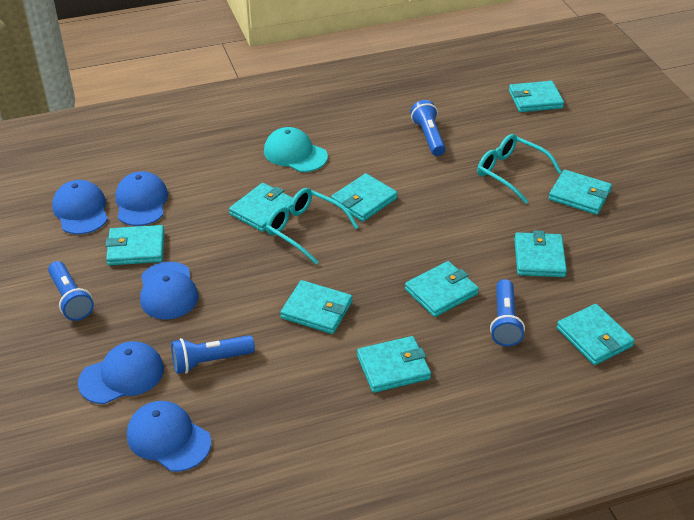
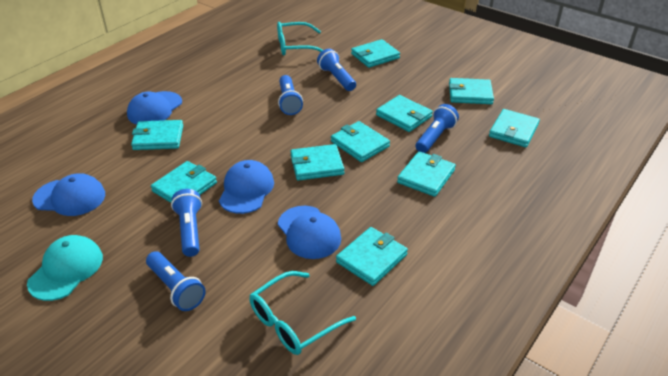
blue cap: [52,180,108,234] [78,341,164,404] [115,171,168,226] [127,401,211,472] [140,262,198,320] = 5 -> [32,173,105,216] [127,91,182,124] [219,160,274,214] [278,206,341,259] = 4
blue flashlight: [48,261,94,321] [171,335,255,374] [410,100,446,156] [490,279,525,346] = 4 -> [146,251,206,311] [171,189,202,257] [278,75,303,115] [317,49,356,91] [415,104,459,153] = 5

